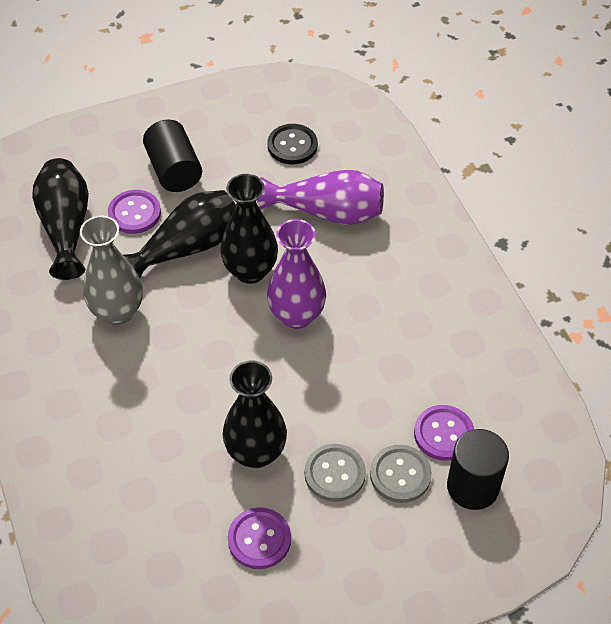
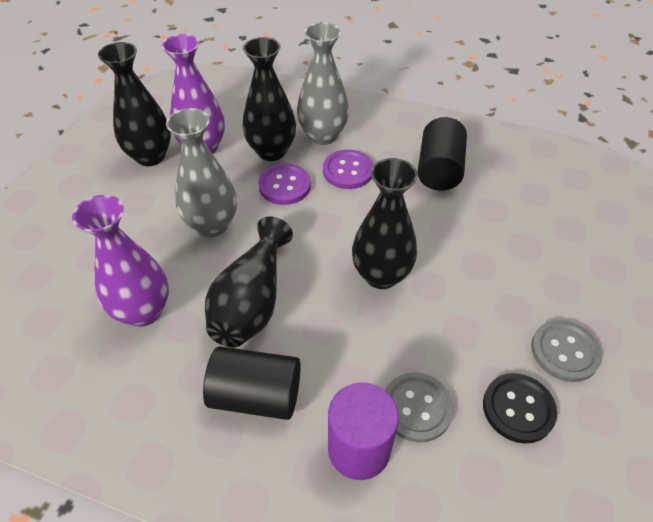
grey vase: [80,215,143,325] = 1 -> [166,108,237,237] [297,22,349,145] = 2
purple button: [108,190,161,234] [228,507,291,569] [414,405,474,461] = 3 -> [258,164,311,205] [323,150,374,189] = 2
purple cylinder: none = 0 -> [328,383,399,480] = 1

